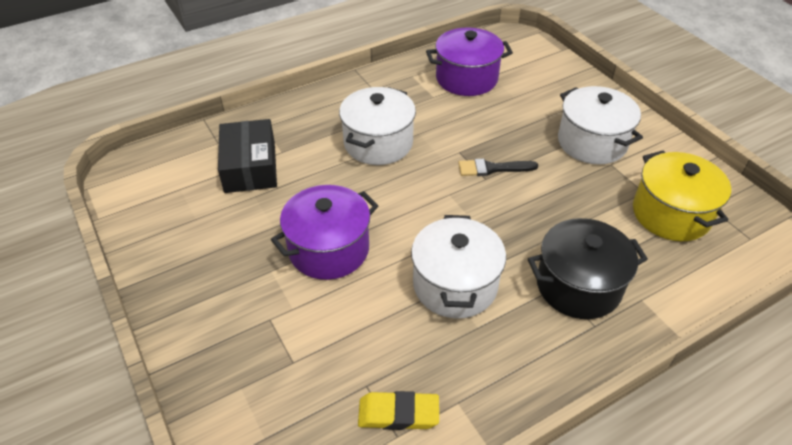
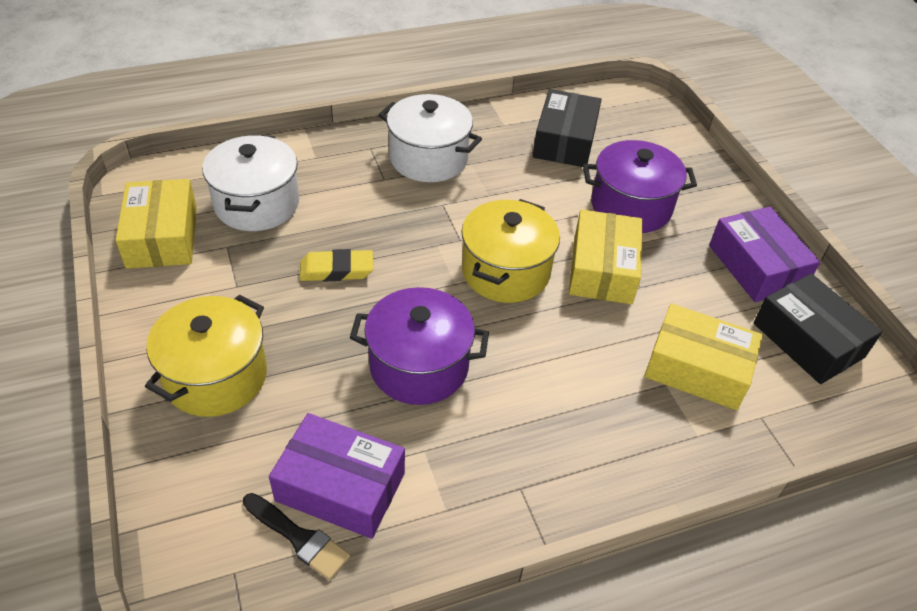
black box: [218,119,277,193] = 1 -> [533,89,602,167] [753,273,882,384] = 2
black pot: [528,218,648,319] = 1 -> none = 0
purple box: none = 0 -> [269,413,405,539] [709,207,820,302] = 2
white pot: [339,87,416,165] [411,215,506,319] [558,86,643,164] = 3 -> [202,135,299,231] [379,94,482,182] = 2
yellow box: none = 0 -> [116,179,197,269] [569,209,642,304] [644,303,763,410] = 3
yellow pot: [633,151,731,241] = 1 -> [145,294,267,417] [461,199,560,303] = 2

